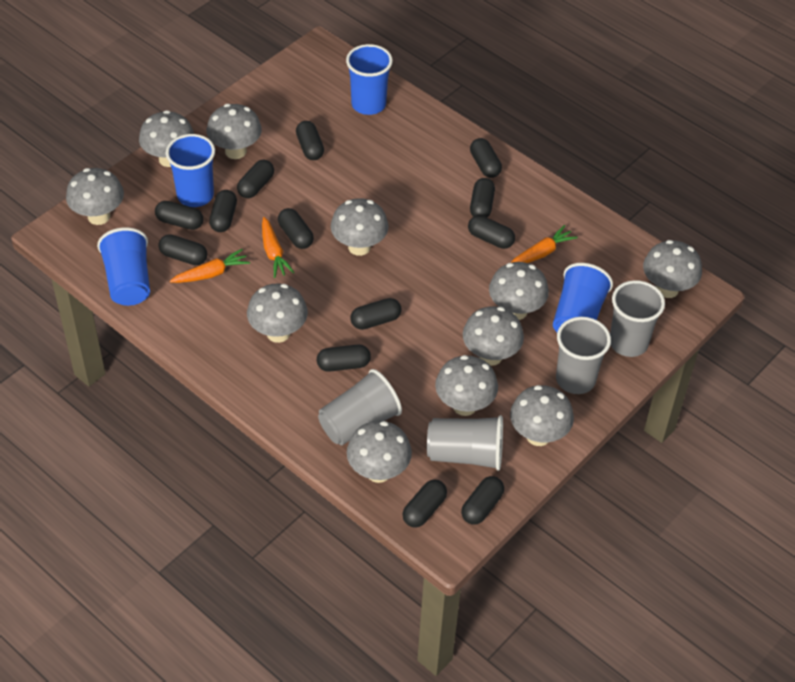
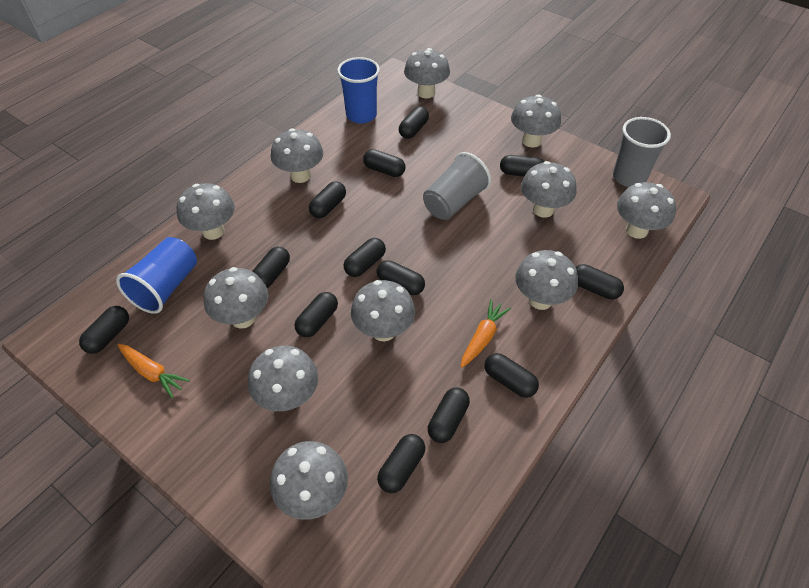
blue cup: [97,227,150,306] [166,134,215,207] [346,44,393,115] [553,263,613,332] = 4 -> [116,237,197,314] [337,57,380,124] = 2
grey cup: [318,369,402,445] [427,415,503,471] [556,317,611,394] [610,280,665,357] = 4 -> [423,152,491,220] [613,117,671,187] = 2
orange carrot: [170,249,250,283] [262,217,295,278] [511,225,578,263] = 3 -> [118,344,190,399] [461,299,511,368] = 2

